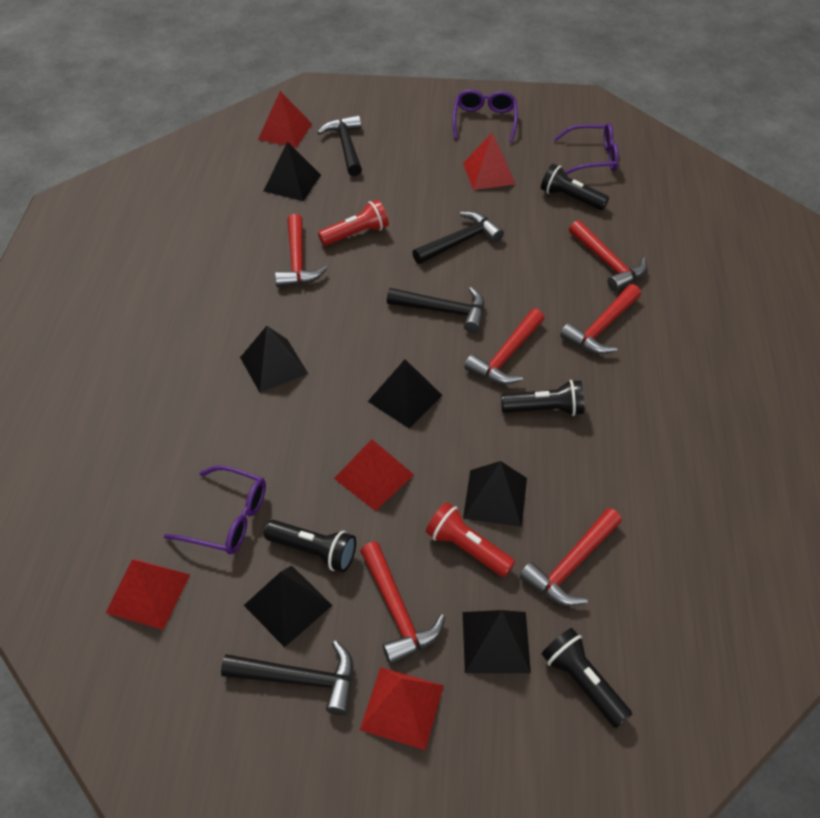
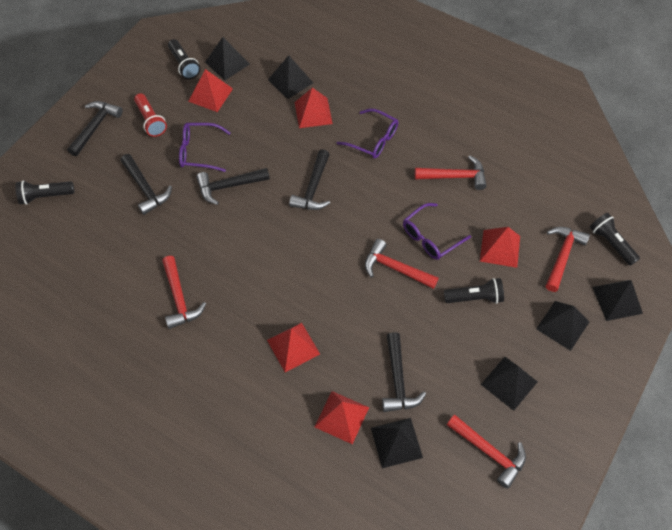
black hammer: [221,640,354,715] [317,115,362,176] [387,287,485,333] [412,211,504,264] = 4 -> [67,101,123,156] [121,154,172,215] [196,168,270,205] [289,149,330,210] [382,332,426,412] = 5
red flashlight: [318,200,389,246] [426,502,515,577] = 2 -> [134,93,167,137] = 1
red hammer: [275,214,328,287] [360,542,445,664] [464,309,545,385] [519,508,622,606] [560,284,641,354] [569,220,647,292] = 6 -> [162,256,206,329] [365,239,439,289] [415,156,487,190] [447,414,526,489] [546,227,590,292] = 5

